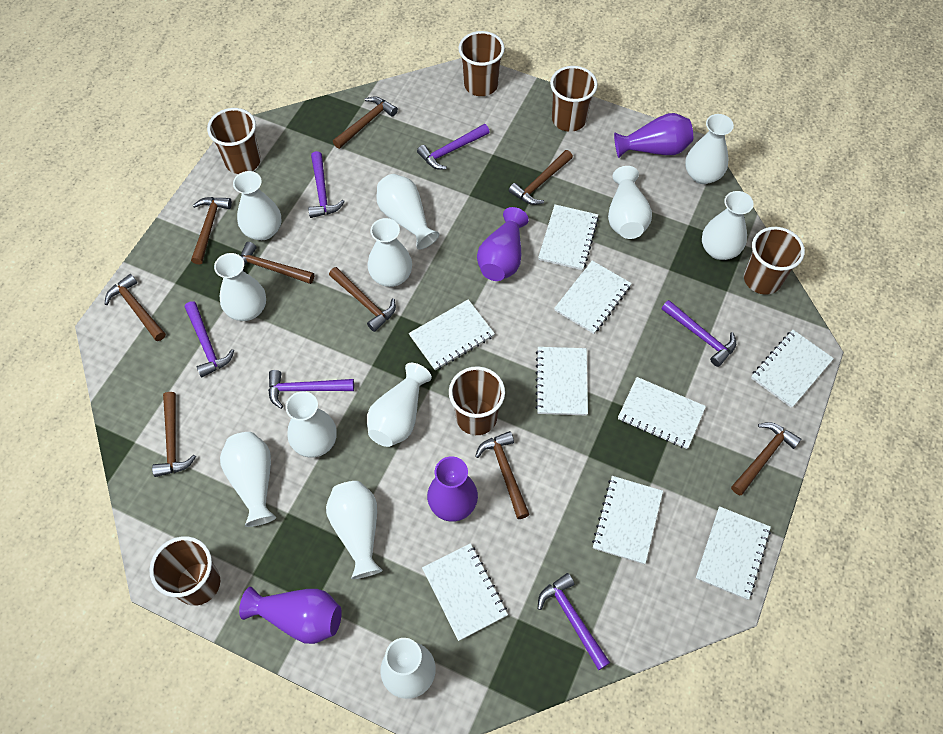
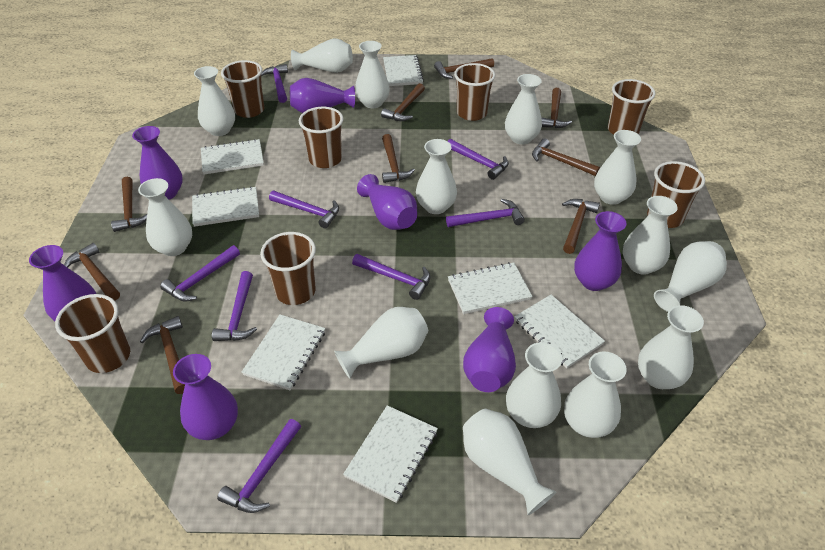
brown cup: [149,536,220,606] [207,108,261,174] [449,366,505,435] [459,31,505,96] [550,66,598,132] [744,227,805,295] = 6 -> [55,294,130,373] [221,60,265,118] [260,232,316,305] [299,107,344,168] [454,63,495,121] [608,79,655,135] [647,161,705,228] = 7
purple hammer: [185,301,234,377] [268,370,354,409] [308,151,345,218] [417,124,490,170] [538,573,610,670] [662,300,736,367] = 6 -> [160,245,240,302] [212,271,257,341] [217,419,301,513] [261,64,288,103] [269,191,339,229] [352,254,430,300] [446,199,525,227] [448,139,509,180] = 8
purple vase: [239,587,342,644] [427,456,478,522] [477,207,529,281] [614,113,693,158] = 4 -> [29,245,96,321] [132,126,183,199] [173,354,238,440] [290,78,355,113] [357,174,417,230] [463,307,516,392] [574,211,626,291] = 7
white notebook: [409,299,495,370] [422,543,508,641] [535,347,588,416] [538,204,599,270] [554,261,632,334] [592,476,663,564] [618,377,706,449] [696,506,771,600] [751,330,834,408] = 9 -> [192,186,259,227] [201,139,264,174] [242,315,325,390] [343,405,438,503] [383,55,424,86] [448,262,532,314] [514,295,605,369] = 7
white vase: [214,253,266,321] [220,432,276,527] [233,171,281,240] [285,391,337,458] [326,481,383,579] [367,218,412,287] [367,363,432,447] [376,174,439,250] [381,638,436,699] [608,166,652,239] [685,114,734,184] [702,191,754,260] = 12 -> [138,178,192,256] [194,66,235,136] [291,39,353,73] [334,307,428,379] [355,41,390,108] [416,139,457,214] [463,409,557,515] [505,74,542,145] [506,342,562,428] [564,352,627,438] [594,130,641,205] [623,196,678,275] [638,305,704,389] [654,241,727,312] = 14

